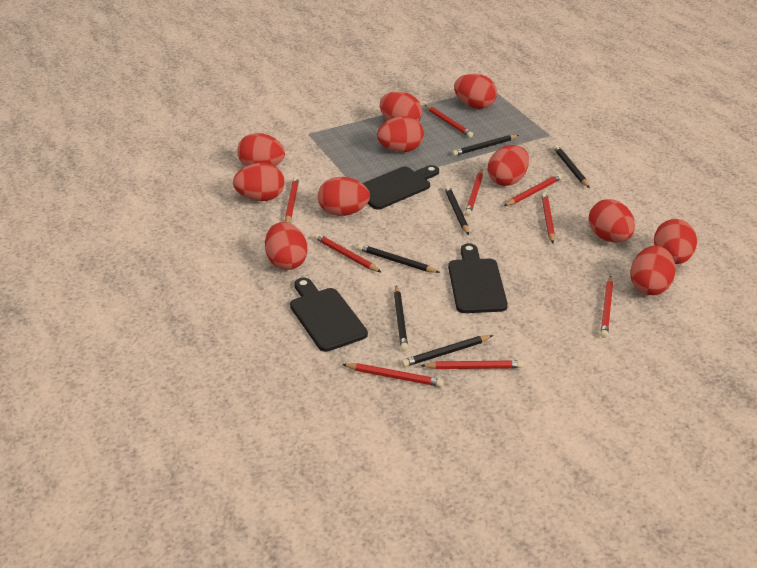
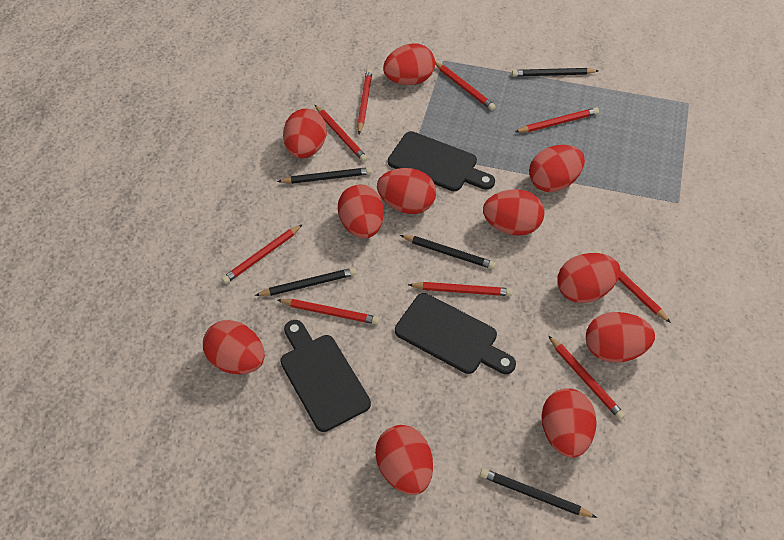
black pencil: [358,244,440,273] [394,285,408,351] [402,335,493,367] [444,185,469,235] [452,135,519,156] [553,145,590,188] = 6 -> [255,267,357,296] [277,167,372,184] [400,235,496,269] [480,468,597,518] [512,68,599,76] = 5

